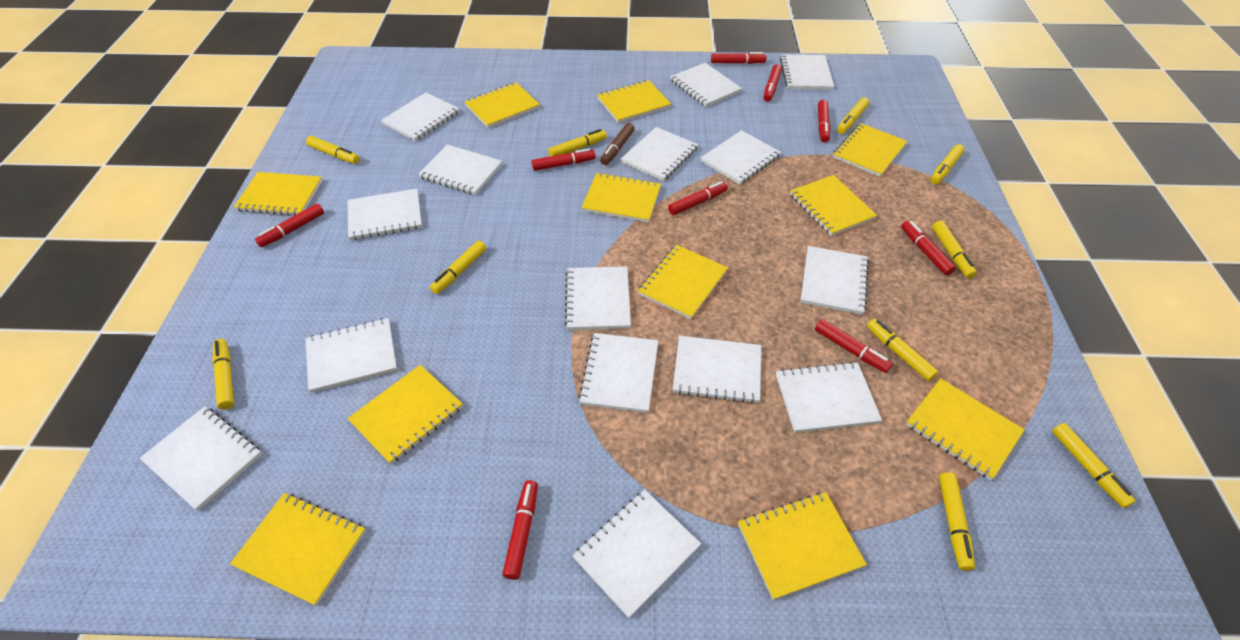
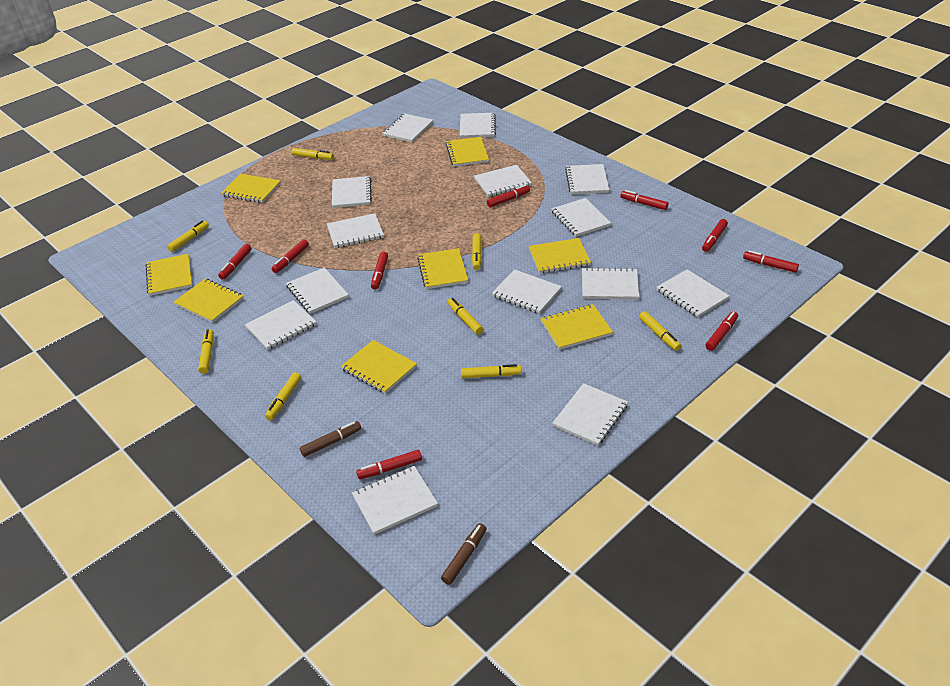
brown marker: [600,123,635,165] = 1 -> [300,421,361,457] [441,523,487,585] = 2
white notebook: [140,406,262,511] [305,318,397,393] [347,188,422,240] [381,92,459,141] [418,144,502,195] [565,266,631,330] [572,489,701,618] [578,333,658,413] [621,127,698,181] [670,63,742,107] [673,336,761,404] [701,130,781,185] [776,362,882,433] [780,54,834,90] [800,246,869,315] = 15 -> [245,300,317,350] [286,267,349,314] [327,213,384,248] [332,176,372,208] [352,466,438,535] [382,113,433,142] [460,113,496,138] [474,165,532,197] [492,269,562,314] [551,198,611,237] [552,383,628,446] [565,164,609,194] [582,267,639,299] [656,269,729,317] = 14
yellow marker: [212,339,234,410] [306,136,360,164] [430,241,486,294] [548,129,607,156] [837,97,869,134] [867,319,938,381] [930,144,965,184] [932,221,977,278] [939,472,975,571] [1052,423,1135,508] = 10 -> [167,221,209,252] [198,329,214,374] [265,372,301,420] [291,148,334,160] [448,298,483,335] [461,364,521,379] [472,233,482,270] [639,311,681,351] = 8
yellow notebook: [230,493,366,606] [234,172,322,215] [348,365,463,464] [465,83,540,128] [582,173,661,222] [597,80,671,123] [638,245,728,319] [738,492,867,600] [790,175,877,236] [833,123,907,177] [906,378,1025,480] = 11 -> [146,254,192,296] [173,279,244,323] [221,174,281,203] [341,340,417,394] [417,248,468,289] [446,137,489,167] [529,238,591,274] [541,304,613,350] = 8

